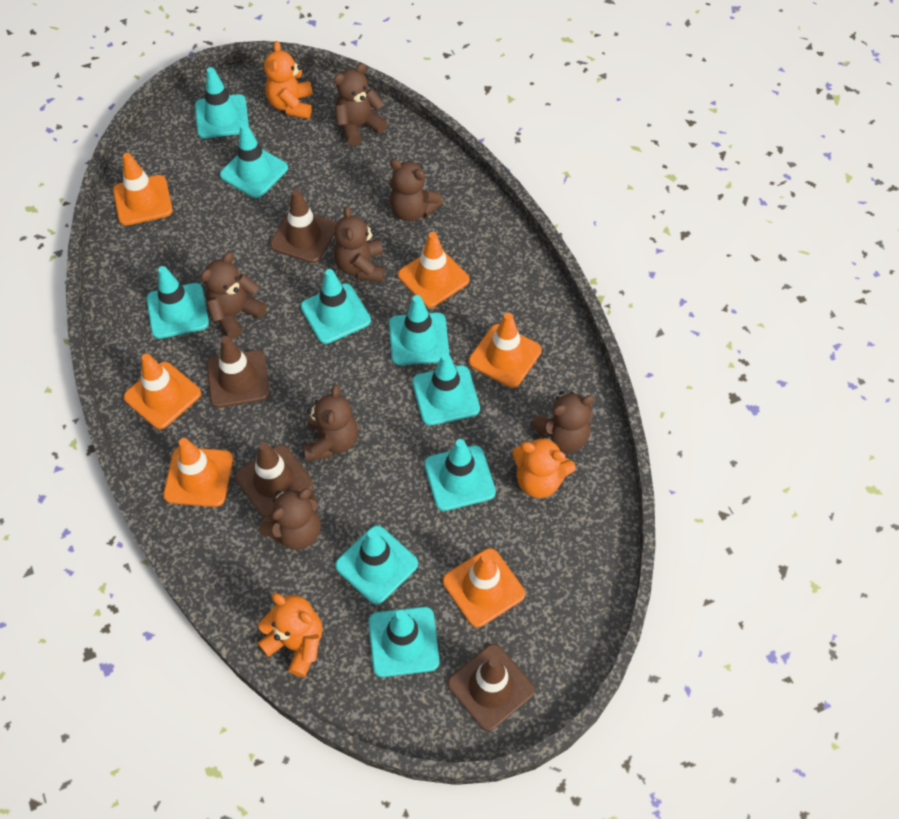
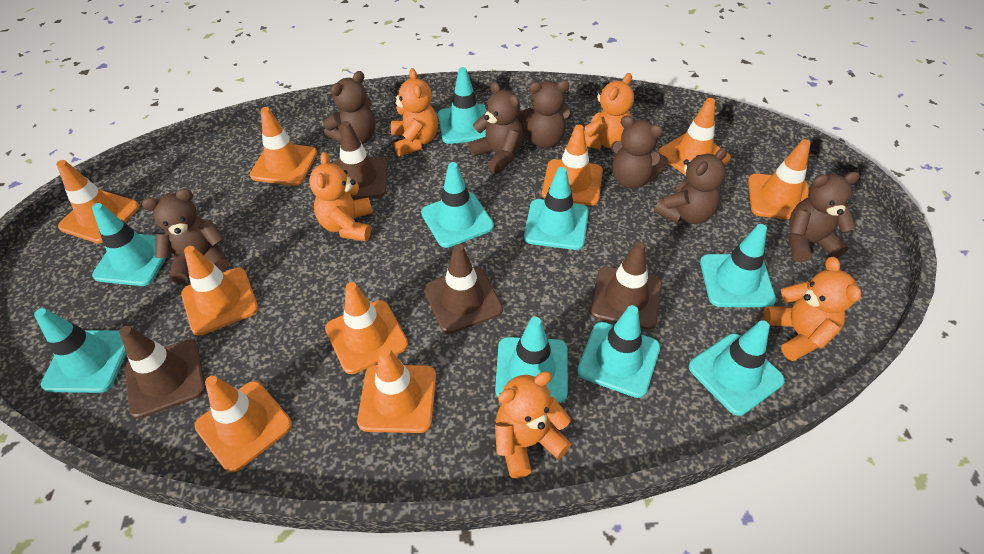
orange teddy bear: [258,593,322,677] [264,41,313,119] [512,435,576,498] = 3 -> [309,152,373,241] [391,68,438,157] [495,371,572,478] [584,73,634,150] [763,257,861,361] = 5
orange traffic cone: [113,153,173,226] [124,353,201,429] [163,438,233,507] [398,232,469,308] [443,548,525,627] [469,313,542,388] = 6 -> [56,160,139,243] [181,246,258,336] [195,376,292,473] [250,107,317,186] [325,282,408,374] [357,347,436,433] [542,125,603,205] [658,98,731,175] [748,139,811,220] = 9

